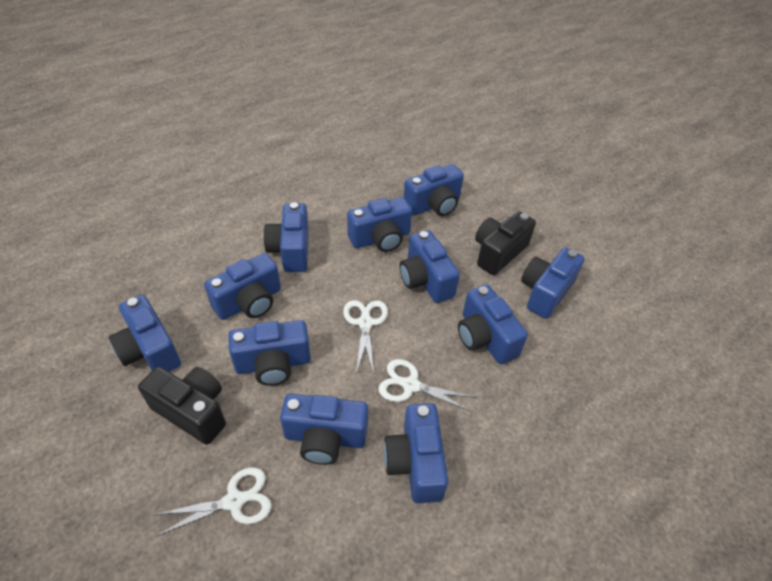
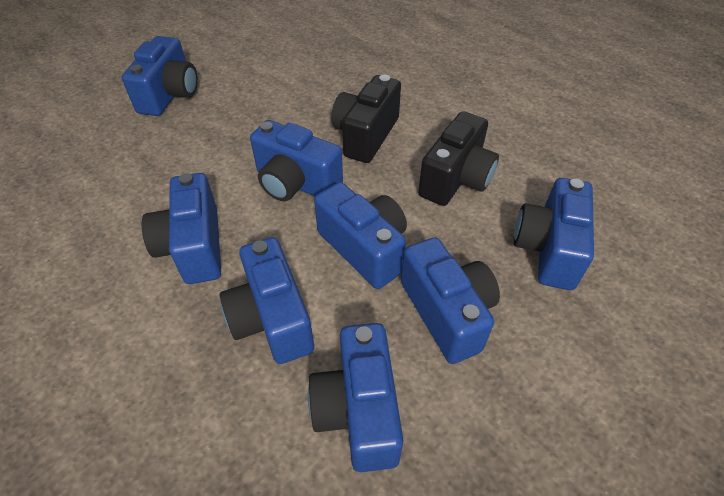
blue camera: [109,295,181,372] [204,253,281,320] [228,320,311,386] [263,202,309,272] [280,394,368,465] [347,197,412,252] [383,403,448,503] [399,230,460,303] [404,164,464,216] [458,284,528,364] [521,248,584,319] = 11 -> [122,36,198,116] [142,173,221,284] [220,237,314,364] [250,120,343,201] [308,323,403,472] [314,182,407,289] [401,237,500,364] [514,178,594,290] = 8
white scissors: [154,467,272,536] [343,300,388,374] [378,359,477,412] = 3 -> none = 0

